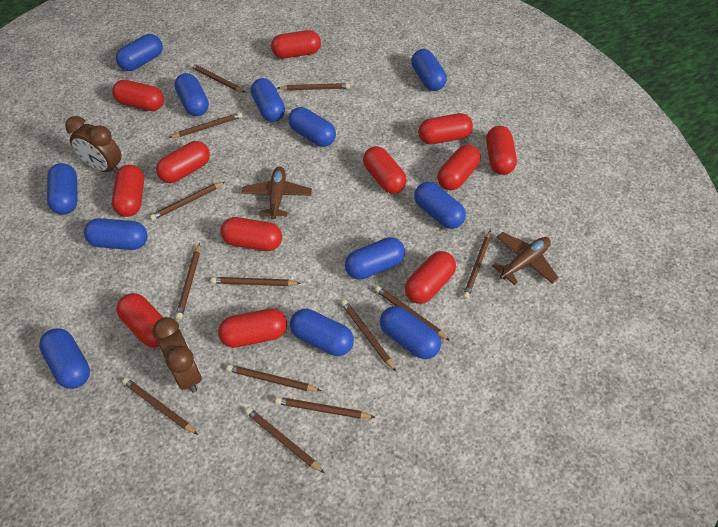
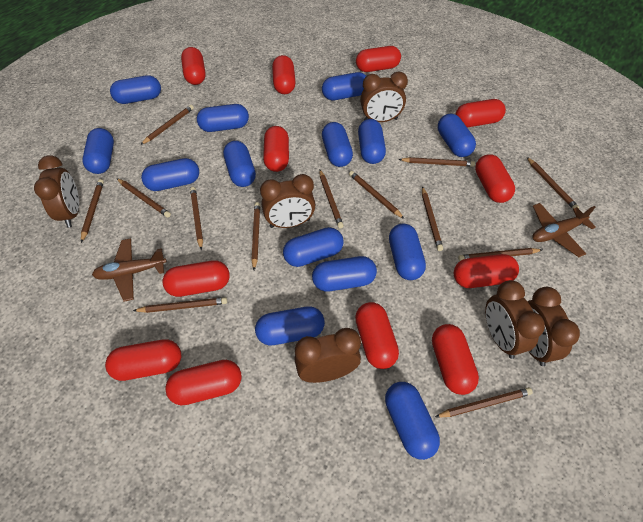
blue capsule: [39,329,90,389] [47,163,78,215] [84,218,148,250] [116,34,163,71] [174,73,209,116] [251,78,285,122] [288,107,336,147] [290,309,354,356] [345,237,405,280] [380,306,441,359] [411,49,447,91] [414,182,466,229] = 12 -> [83,128,114,174] [110,75,161,104] [141,158,199,191] [197,104,249,132] [223,141,256,187] [255,306,325,345] [283,227,344,267] [312,256,377,292] [322,72,366,100] [322,122,353,167] [358,119,386,164] [385,382,440,460] [389,224,426,280] [438,113,476,157] = 14
brown clock: [65,116,122,174] [153,317,202,393] = 2 -> [34,155,79,228] [260,174,315,228] [294,328,361,383] [360,72,408,122] [485,280,545,359] [527,287,580,366] = 6

